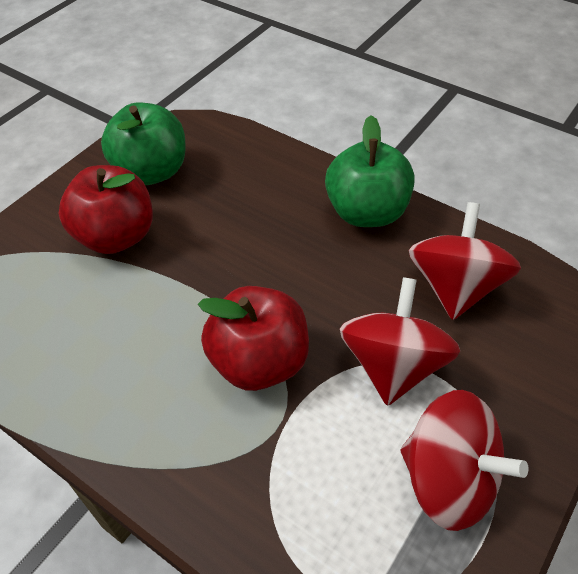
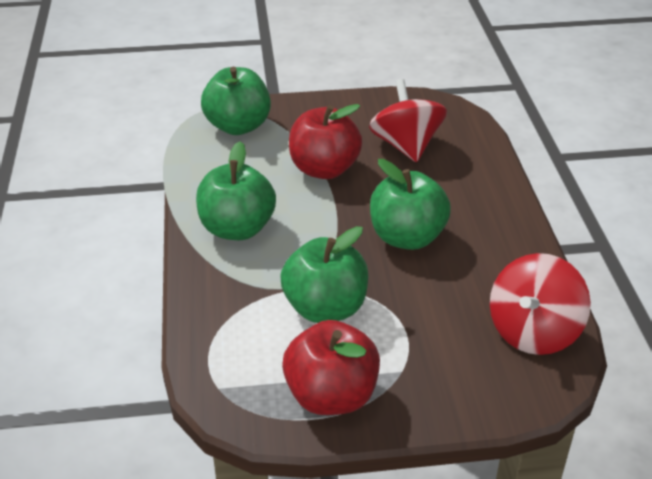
green apple: [101,102,186,185] [325,115,415,227] = 2 -> [196,141,276,240] [201,67,271,135] [281,226,368,323] [370,159,451,250] = 4
red spinning top: [340,277,460,406] [401,390,529,531] [409,202,521,320] = 3 -> [369,79,447,162] [490,253,591,355] = 2

